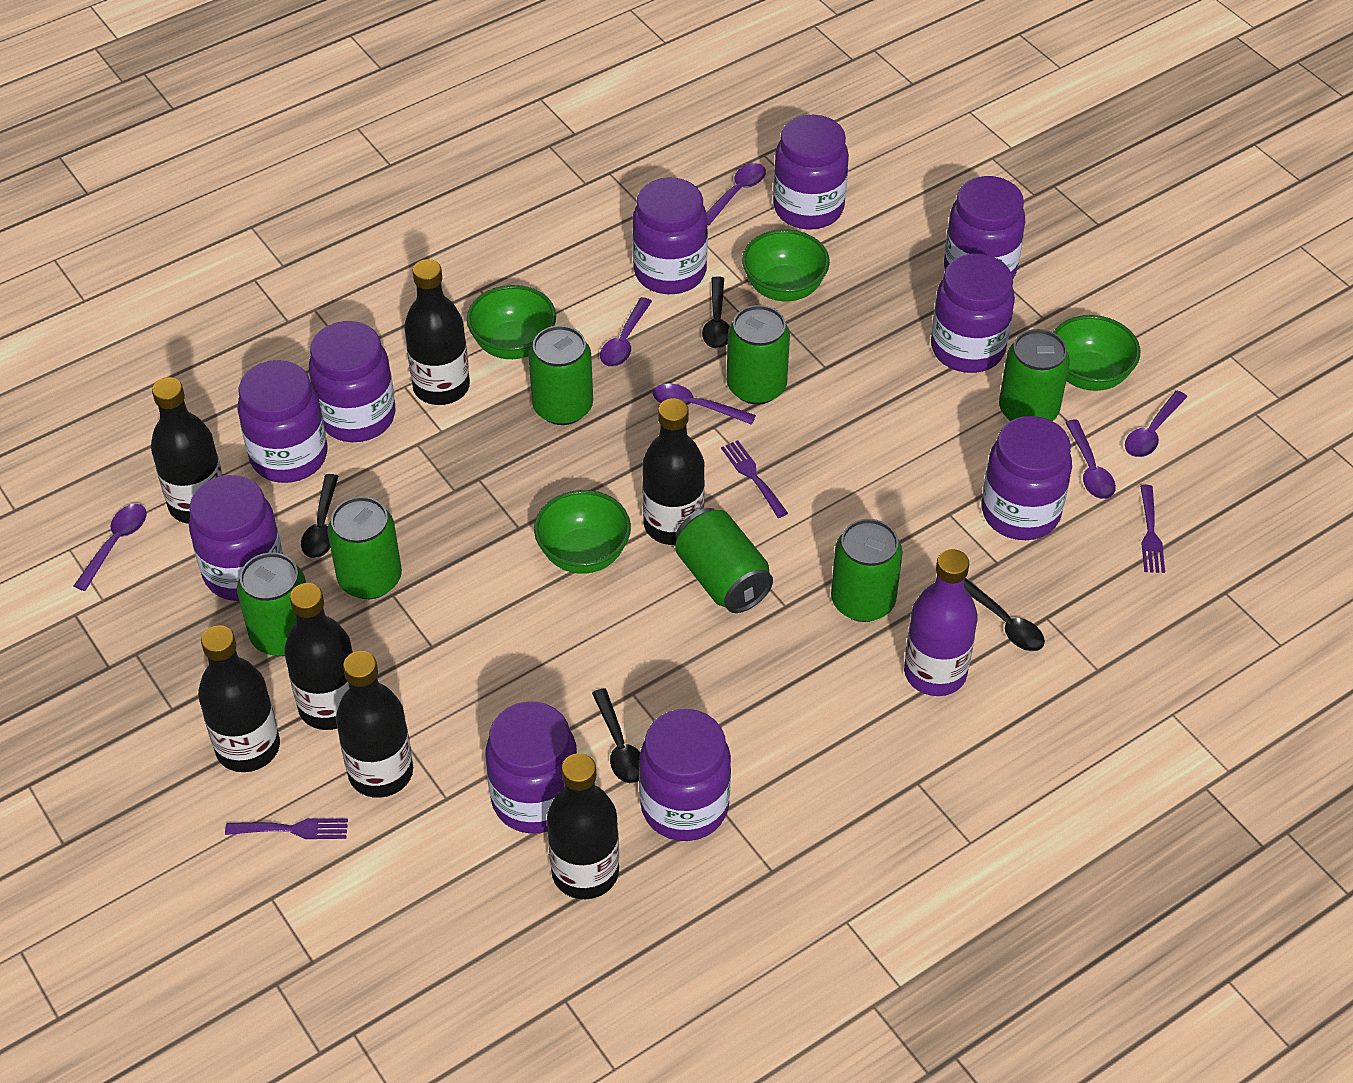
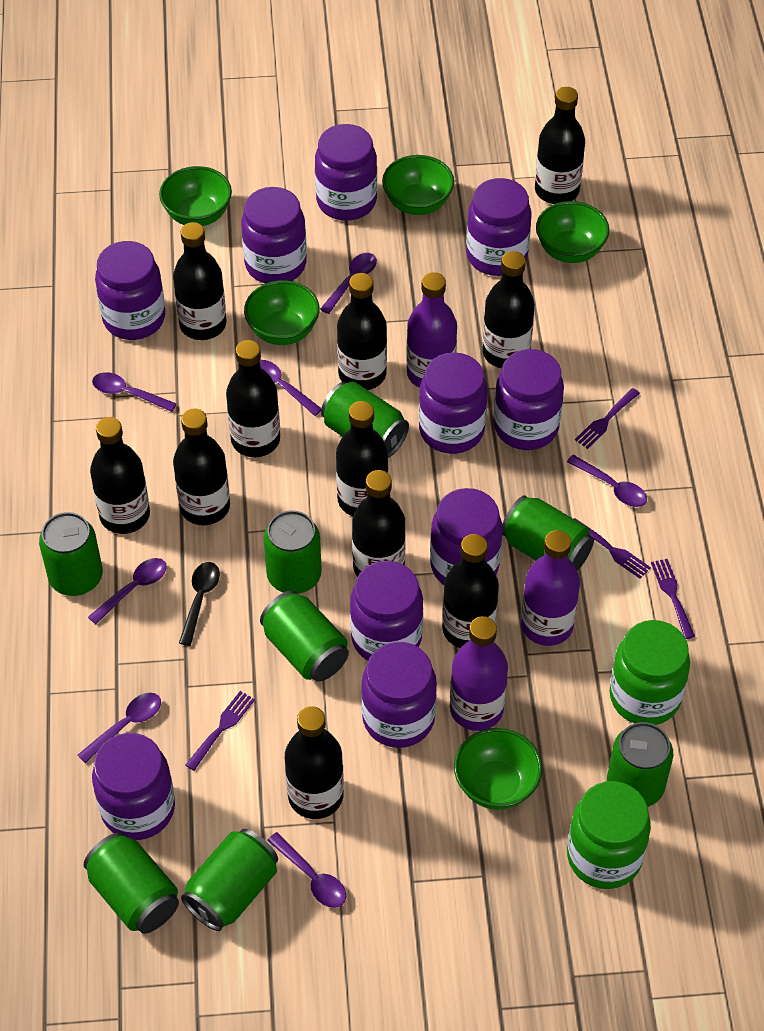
black bottle: [151,377,223,524] [198,625,280,772] [284,583,353,730] [336,651,413,798] [404,259,470,405] [547,753,619,899] [642,398,705,545] = 7 -> [90,417,150,534] [173,222,227,340] [173,408,230,525] [226,340,280,457] [285,706,344,819] [336,401,389,516] [337,273,387,390] [352,470,406,577] [442,534,499,648] [482,251,535,368] [535,87,585,204] = 11
black spoon: [301,474,339,558] [592,688,640,783] [702,276,730,349] [964,578,1045,651] = 4 -> [179,562,220,646] = 1
green bowl: [467,285,556,359] [534,490,631,574] [742,230,830,301] [1053,315,1140,391] = 4 -> [159,166,232,226] [244,280,320,345] [382,155,454,215] [454,728,542,810] [536,201,609,263] = 5
green can: [237,552,306,656] [327,497,402,599] [528,325,593,425] [675,508,773,613] [727,305,790,405] [831,519,903,622] [999,329,1070,421] = 7 -> [39,512,103,596] [84,832,179,934] [181,829,278,931] [260,591,349,682] [264,510,322,594] [321,382,409,458] [502,495,594,571] [607,722,673,807] = 8
green jar: none = 0 -> [567,781,651,889] [609,620,690,725] = 2
purple bottle: [904,549,978,696] = 1 -> [406,272,457,388] [450,616,508,731] [521,530,580,646] = 3
purple fork: [225,818,348,839] [721,440,788,518] [1140,485,1165,573] = 3 -> [186,691,255,771] [574,518,651,579] [575,388,640,449] [651,559,695,639] = 4
purple spoon: [74,504,147,591] [600,297,652,367] [653,384,756,425] [706,163,766,226] [1065,420,1116,499] [1125,391,1187,457] = 6 -> [77,693,161,763] [88,558,167,624] [92,372,177,412] [260,360,321,416] [267,832,347,908] [320,253,377,314] [567,455,647,507] = 7

